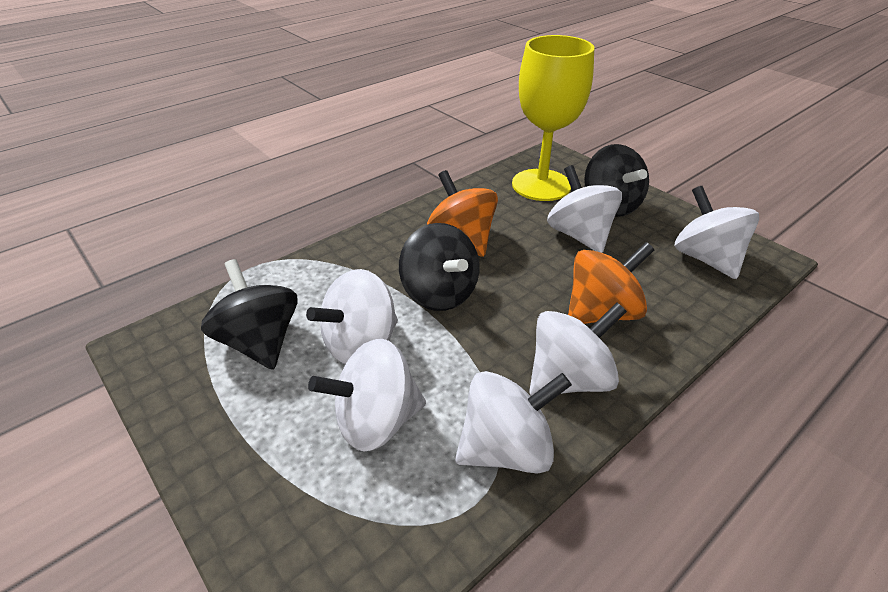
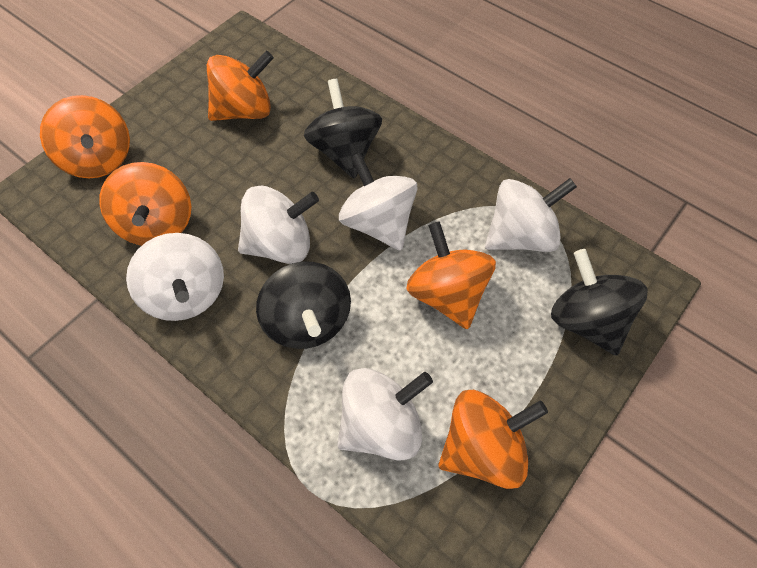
orange spinning top: [427,170,498,257] [568,242,654,324] = 2 -> [40,95,130,178] [99,162,191,245] [207,51,274,121] [406,221,496,329] [438,390,548,489] = 5
white spinning top: [306,269,398,364] [308,339,426,452] [455,371,572,474] [529,303,627,396] [547,165,622,253] [674,186,759,279] = 6 -> [126,233,224,321] [238,185,319,264] [337,368,433,460] [339,152,418,250] [485,178,577,252] = 5
yellow goblet: [512,35,594,201] = 1 -> none = 0

